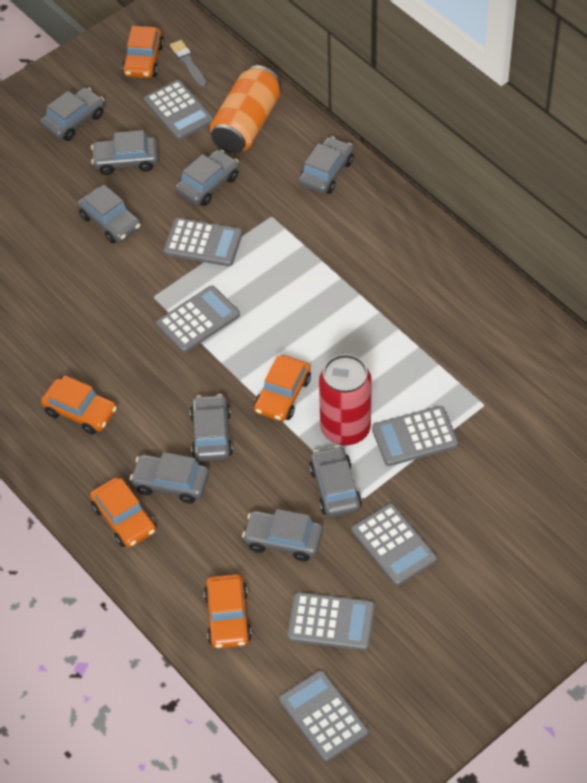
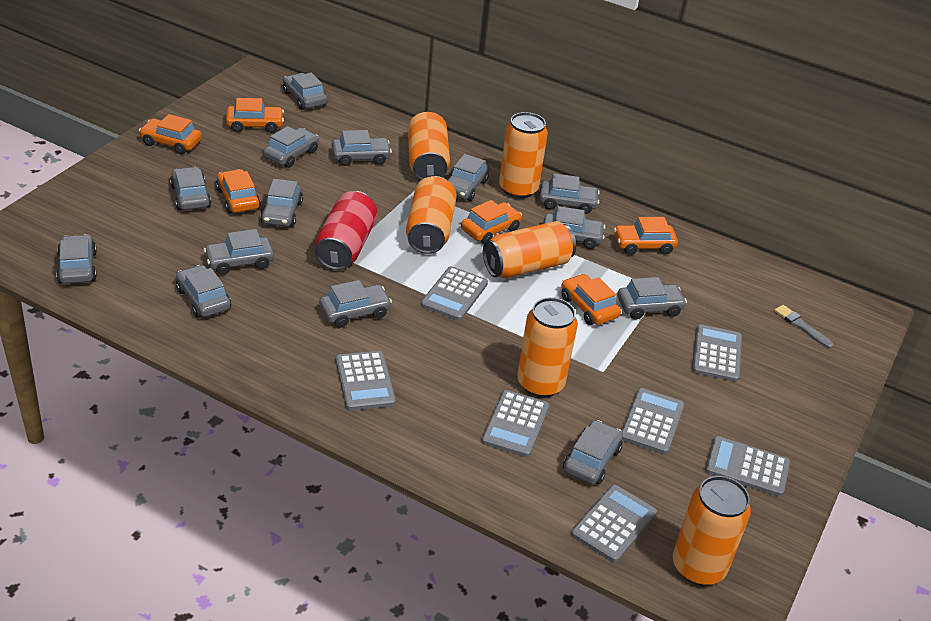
grey car: [40,87,105,141] [78,185,141,244] [91,130,158,175] [130,452,209,504] [175,149,239,206] [190,394,233,461] [242,509,323,561] [299,136,354,194] [309,446,362,517] = 9 -> [56,234,97,284] [170,167,211,210] [176,265,231,318] [204,229,274,275] [260,179,303,227] [263,126,319,168] [283,73,327,110] [319,280,392,328] [332,130,392,166] [448,154,489,201] [539,173,600,214] [543,206,605,249] [563,420,623,485] [617,277,687,320] = 14
orange can: [210,65,281,154] = 1 -> [406,176,457,254] [408,112,450,180] [483,221,576,278] [499,112,548,199] [517,297,578,398] [673,476,751,586] = 6
orange car: [41,375,117,434] [90,478,156,548] [122,26,164,78] [204,574,252,649] [254,355,311,422] = 5 -> [139,114,202,154] [216,169,261,213] [226,98,284,133] [461,200,522,244] [561,274,621,325] [614,217,678,255] = 6

